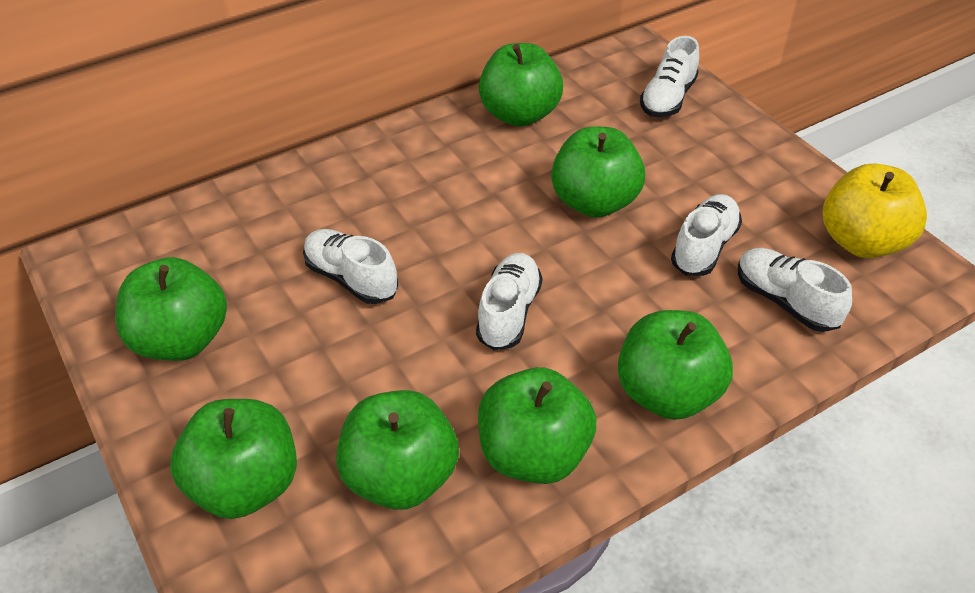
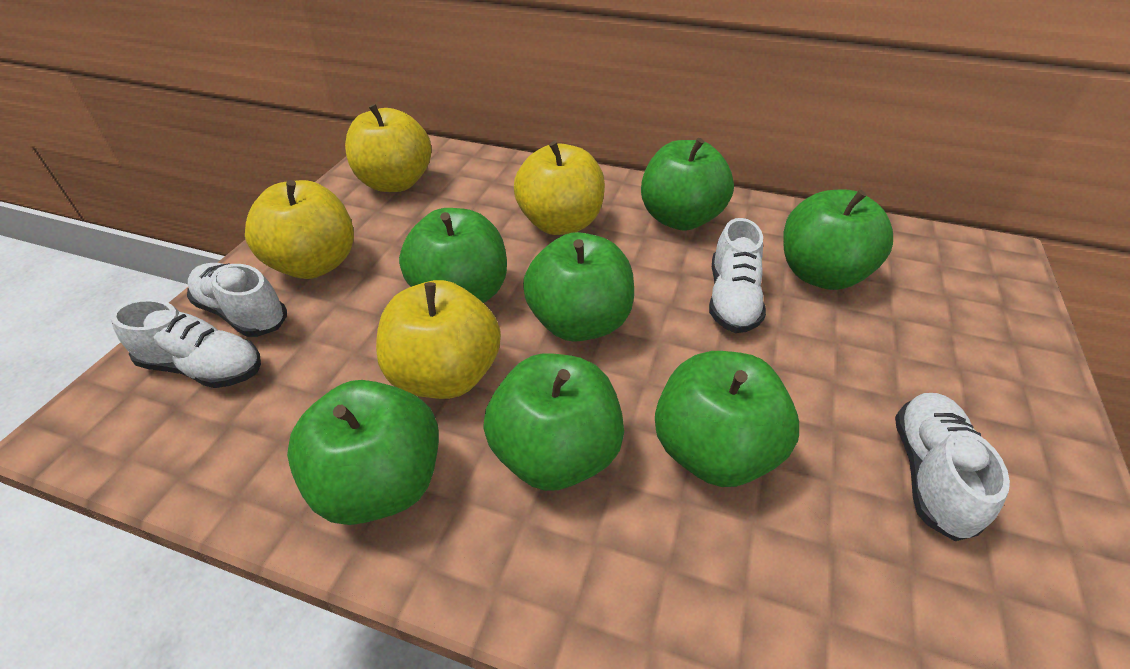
white shoe: [303,229,398,304] [476,253,543,351] [640,36,699,117] [671,194,742,276] [738,248,852,332] = 5 -> [111,299,261,388] [187,263,287,337] [709,218,766,333] [895,393,1010,541] = 4
yellow apple: [823,163,927,258] = 1 -> [245,180,354,279] [345,104,431,192] [376,280,501,399] [514,141,605,235] = 4

